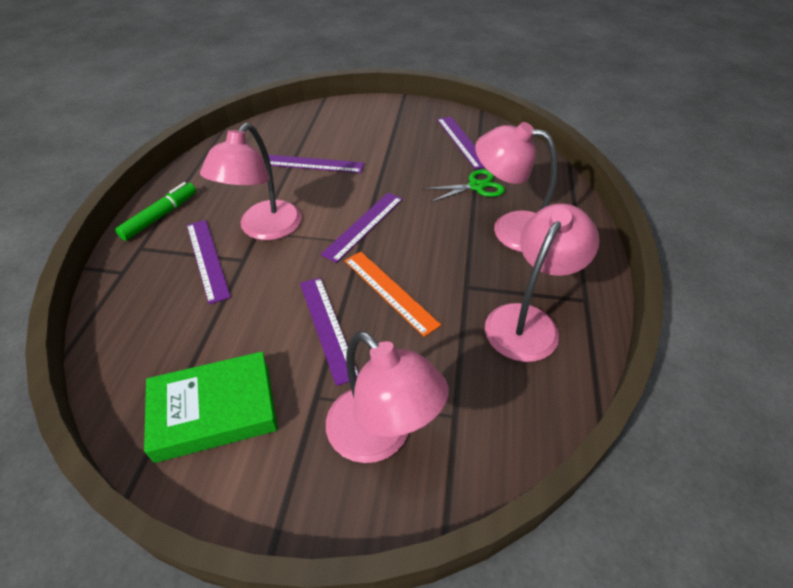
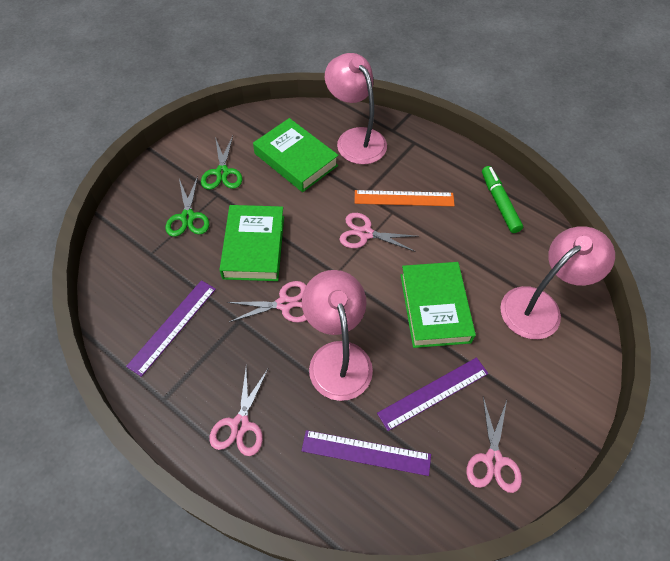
green book: [144,351,278,463] = 1 -> [219,205,284,281] [253,118,339,192] [400,262,476,348] = 3
green scissors: [423,169,505,202] = 1 -> [165,176,209,237] [201,136,242,189] = 2
pink lamp: [200,123,302,240] [326,331,449,463] [475,122,558,252] [485,203,600,362] = 4 -> [302,270,373,401] [325,53,387,164] [500,226,615,339] = 3
pink scissors: none = 0 -> [209,367,268,456] [227,281,307,323] [339,213,418,252] [466,397,522,493] = 4
purple ruler: [187,220,231,304] [264,155,364,173] [300,277,359,386] [320,193,403,263] [437,116,485,170] = 5 -> [126,280,216,377] [301,430,431,476] [377,357,488,431] = 3

